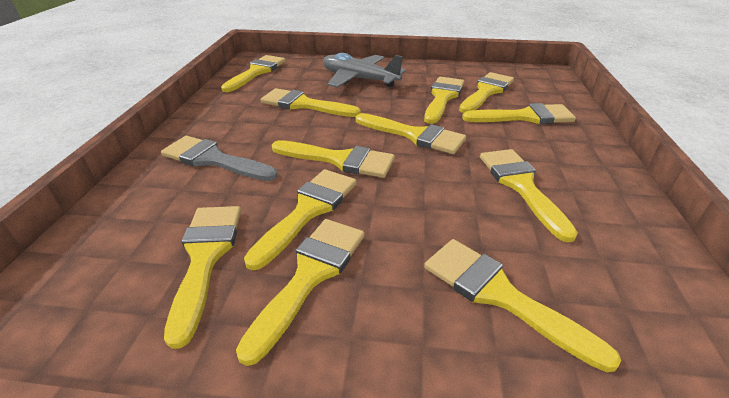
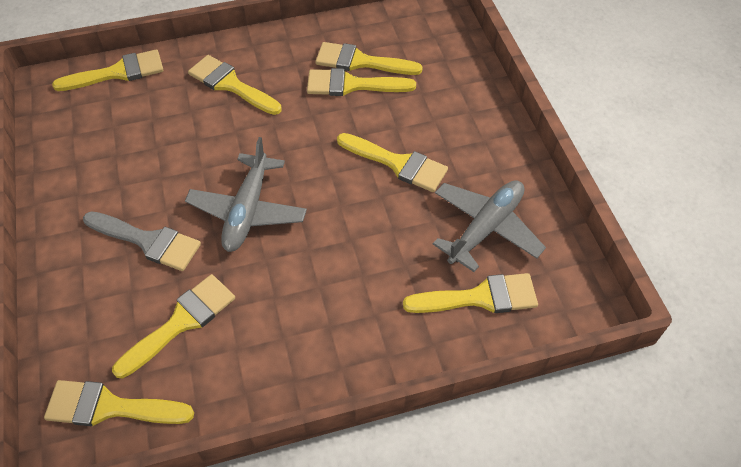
grey plane: [323,53,406,88] = 1 -> [185,137,307,252] [433,180,546,272] = 2
yellow brush: [164,206,241,349] [221,55,286,92] [236,219,365,366] [244,169,357,270] [261,88,361,117] [272,140,395,178] [356,113,466,154] [424,77,464,124] [424,239,622,372] [459,72,514,113] [462,103,576,124] [480,149,578,242] = 12 -> [44,380,194,426] [52,49,163,91] [112,274,235,378] [188,55,282,115] [307,68,416,96] [315,42,423,75] [337,133,448,192] [403,273,538,313] = 8

